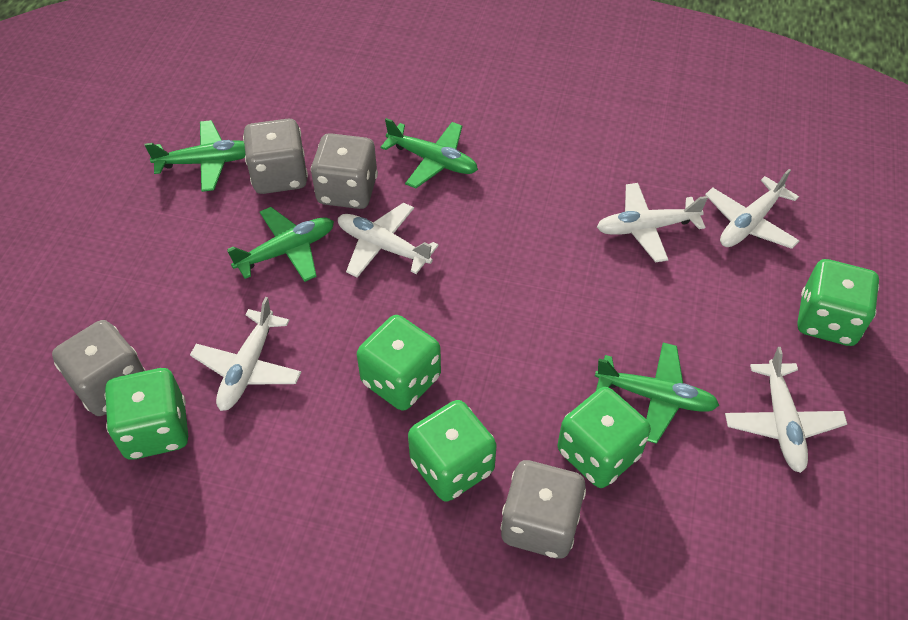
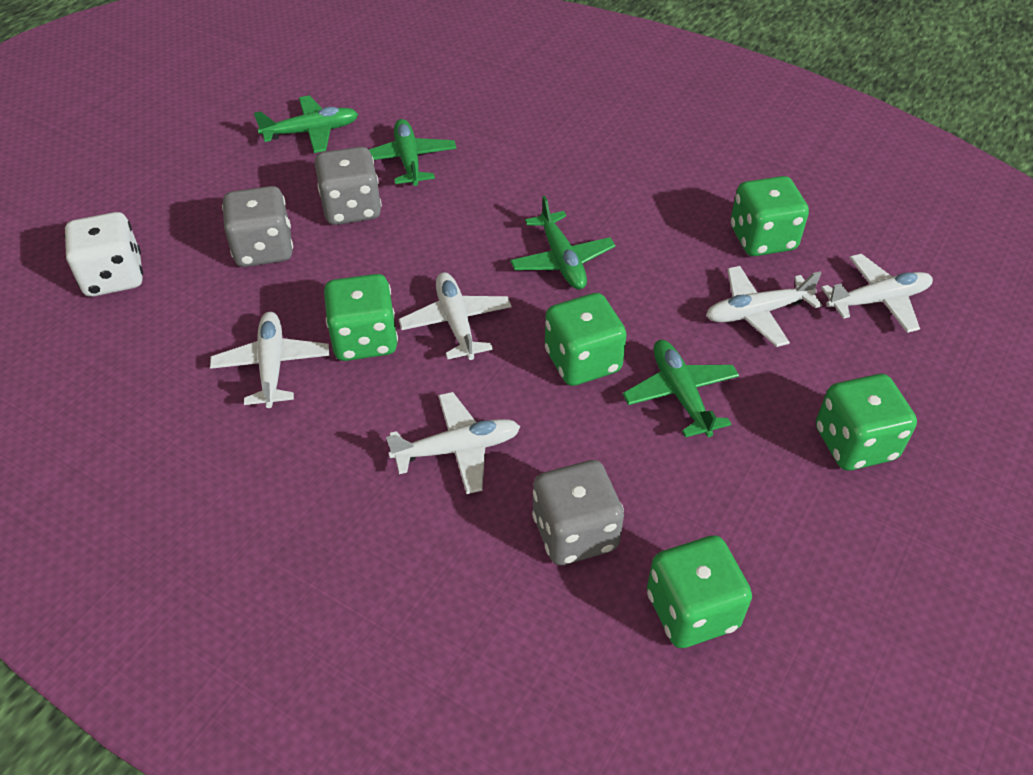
grey dice: [52,320,146,416] [243,119,308,194] [311,133,378,209] [500,460,586,559] = 4 -> [222,186,293,267] [315,147,382,225] [532,460,624,565] = 3
white dice: none = 0 -> [64,212,143,297] = 1

